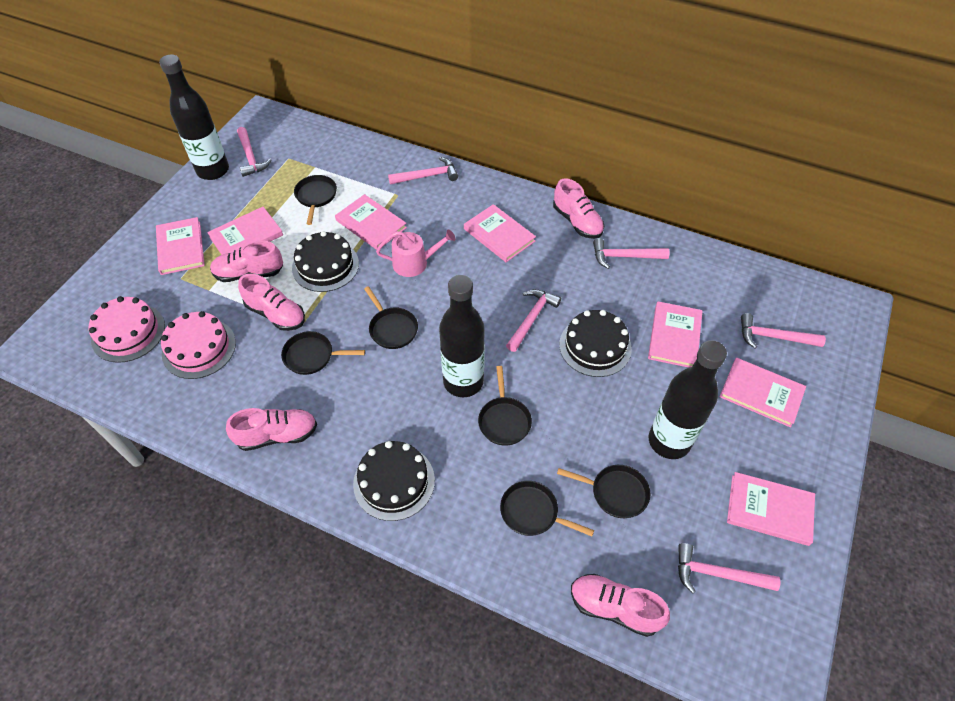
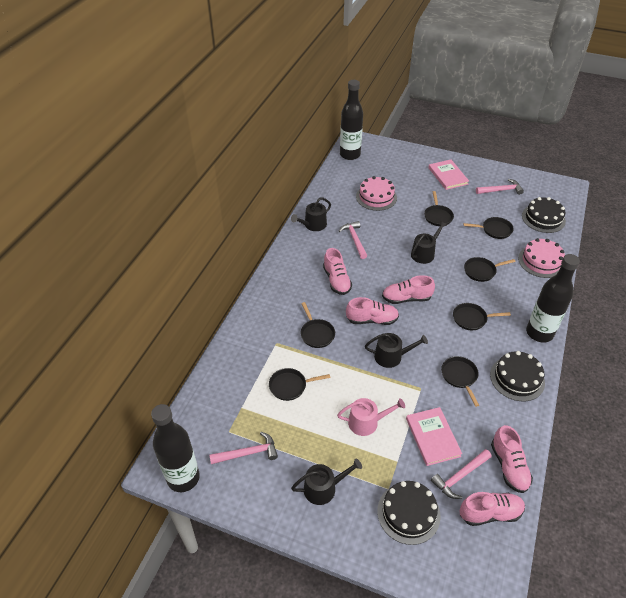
black pan: [281,331,365,375] [294,175,337,225] [364,286,418,349] [478,366,532,446] [500,481,594,536] [557,465,651,518] = 6 -> [269,368,330,401] [300,302,335,348] [424,191,454,226] [441,356,479,407] [453,303,511,330] [463,217,514,239] [464,257,515,282] = 7
black watering can: none = 0 -> [291,197,331,231] [291,458,362,505] [365,333,428,368] [411,221,447,264] = 4
pink book: [156,217,205,275] [207,207,283,255] [335,194,407,250] [464,204,536,262] [648,301,703,368] [720,358,806,428] [727,472,815,546] = 7 -> [406,407,462,466] [428,160,469,190] = 2
pink hammer: [237,127,271,177] [388,157,458,185] [506,289,561,352] [593,238,669,269] [678,543,780,594] [741,313,826,348] = 6 -> [210,432,278,464] [339,221,367,259] [431,449,492,499] [476,179,524,195] = 4

